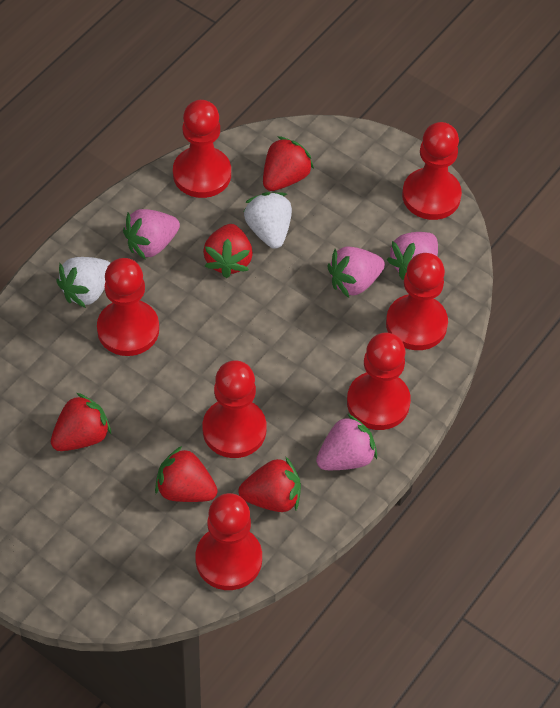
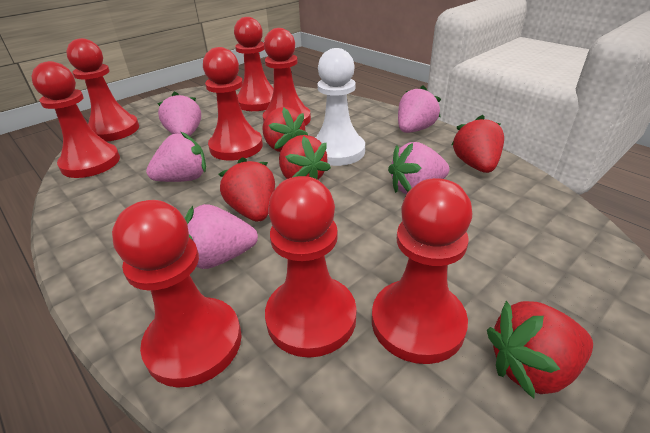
pink strawberry: [123,209,180,260] [316,414,377,470] [327,246,385,298] [387,232,438,280] = 4 -> [146,131,206,182] [157,92,201,136] [185,204,258,269] [388,142,449,194] [398,85,441,133] = 5
red pawn: [97,258,159,356] [173,100,231,198] [195,493,262,590] [203,360,267,458] [347,333,411,430] [386,253,448,350] [402,122,462,220] = 7 -> [31,61,120,178] [66,38,139,142] [112,200,242,388] [203,47,263,160] [234,17,273,111] [263,28,311,126] [265,176,356,358] [372,178,472,364] = 8
white pawn: none = 0 -> [315,48,365,166] = 1
white strawberry: [56,257,110,308] [243,192,292,249] = 2 -> none = 0

